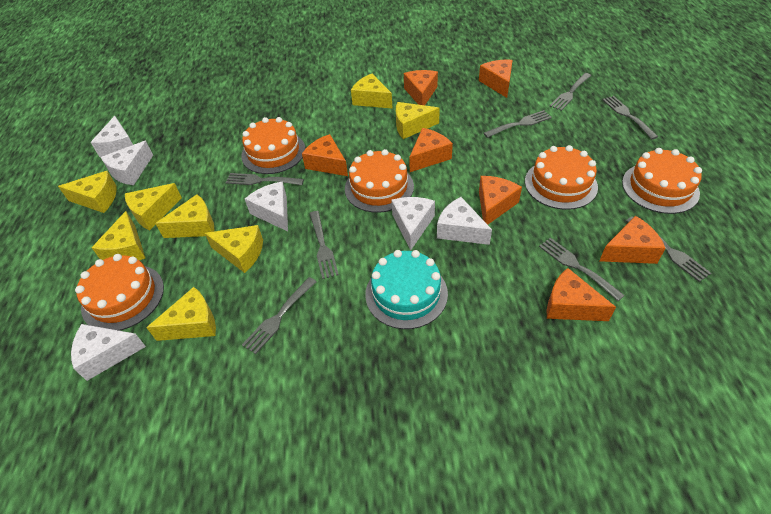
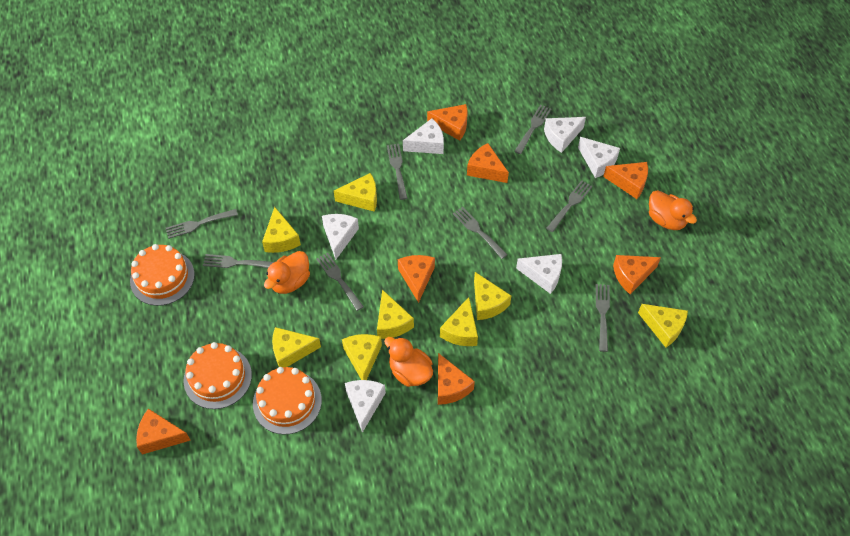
orange cake: [75,254,164,331] [241,117,306,174] [345,149,414,213] [525,145,598,210] [622,148,702,214] = 5 -> [130,244,195,306] [183,342,252,409] [253,367,322,435] = 3
orange duck: none = 0 -> [264,251,310,294] [384,337,433,387] [649,190,697,230] = 3
turquoise cake: [365,250,448,329] = 1 -> none = 0

